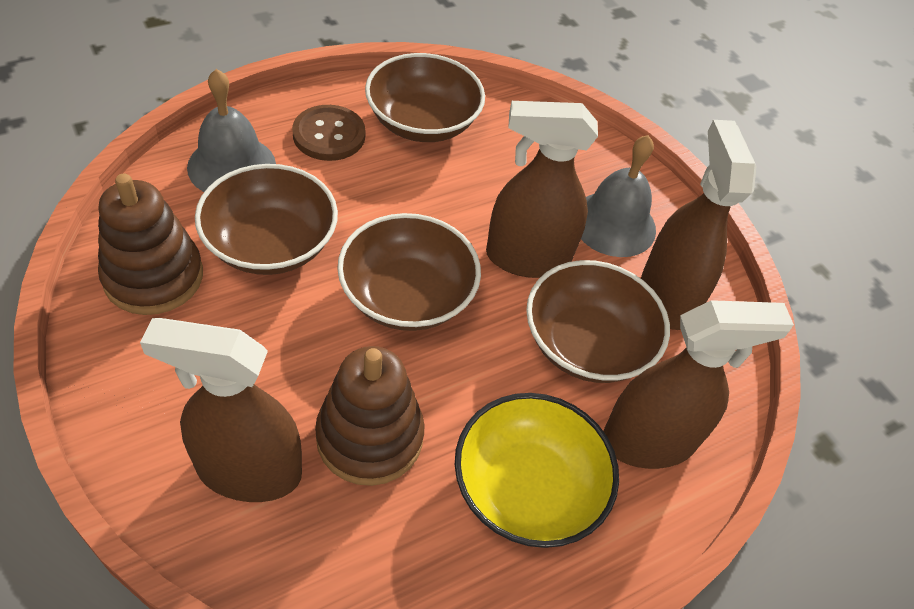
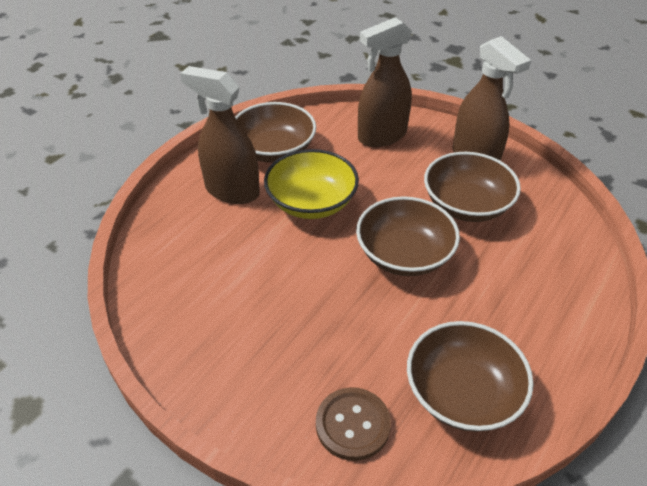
brown spray bottle: [140,318,302,502] [486,101,598,278] [603,300,794,469] [641,120,757,330] = 4 -> [180,66,260,204] [358,17,412,147] [452,36,531,161] = 3
brown stacking toy: [98,173,203,315] [315,346,425,486] = 2 -> none = 0
grey bell: [187,69,276,192] [581,135,656,257] = 2 -> none = 0

